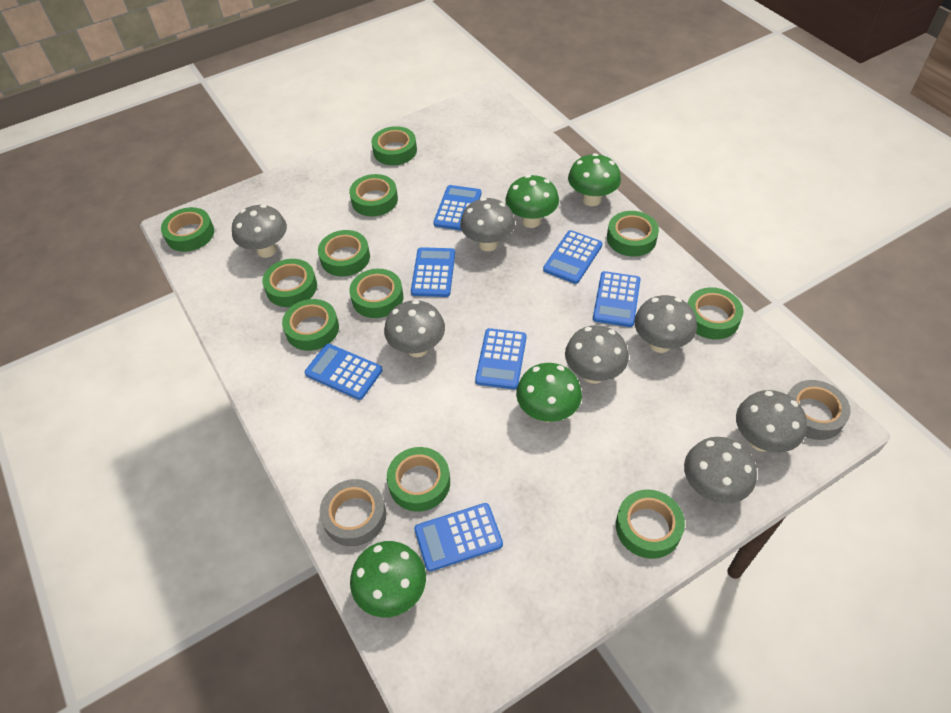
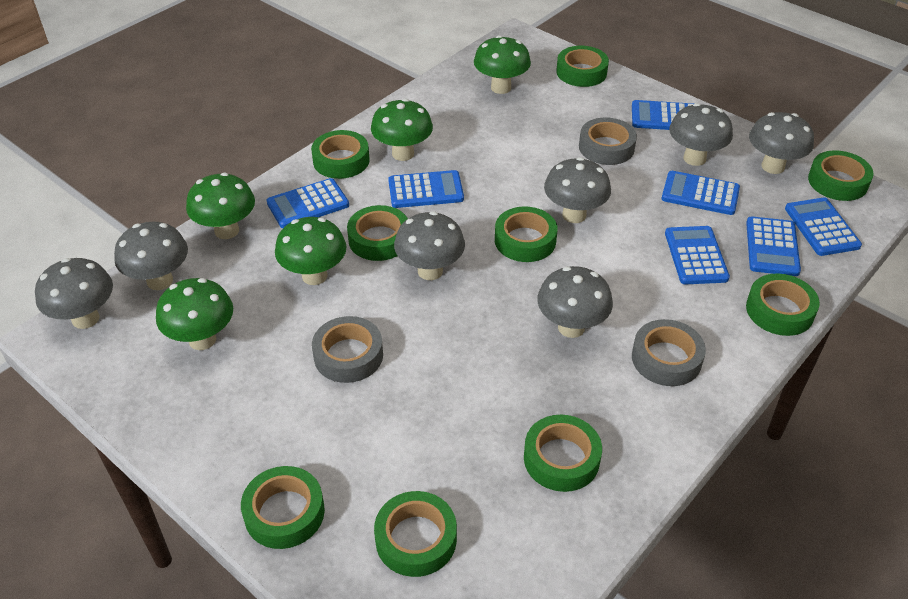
green mushroom: [350,541,426,617] [505,175,559,228] [516,363,582,422] [568,153,621,206] = 4 -> [156,278,233,350] [186,173,255,239] [275,217,347,285] [371,99,433,161] [474,35,531,94] = 5
green tape: [161,207,214,252] [262,259,317,307] [282,299,339,351] [318,230,370,276] [349,174,398,217] [349,269,404,318] [371,126,417,165] [387,447,450,512] [607,211,659,257] [616,489,685,559] [687,287,743,340] = 11 -> [241,466,325,549] [311,130,370,179] [347,205,408,261] [374,491,457,577] [495,207,558,262] [524,415,602,492] [556,46,609,87] [746,274,820,336] [808,150,874,201] = 9
grey tape: [320,479,386,546] [788,380,851,440] = 2 -> [312,316,383,383] [579,117,637,165] [632,319,706,386] = 3

